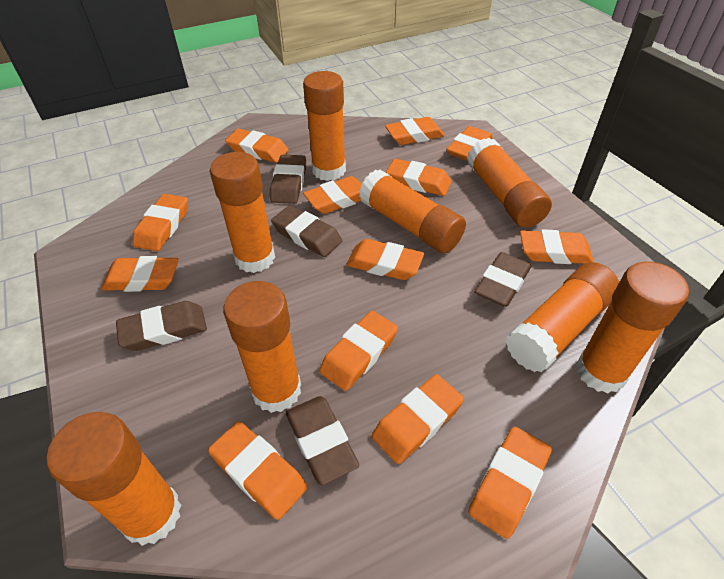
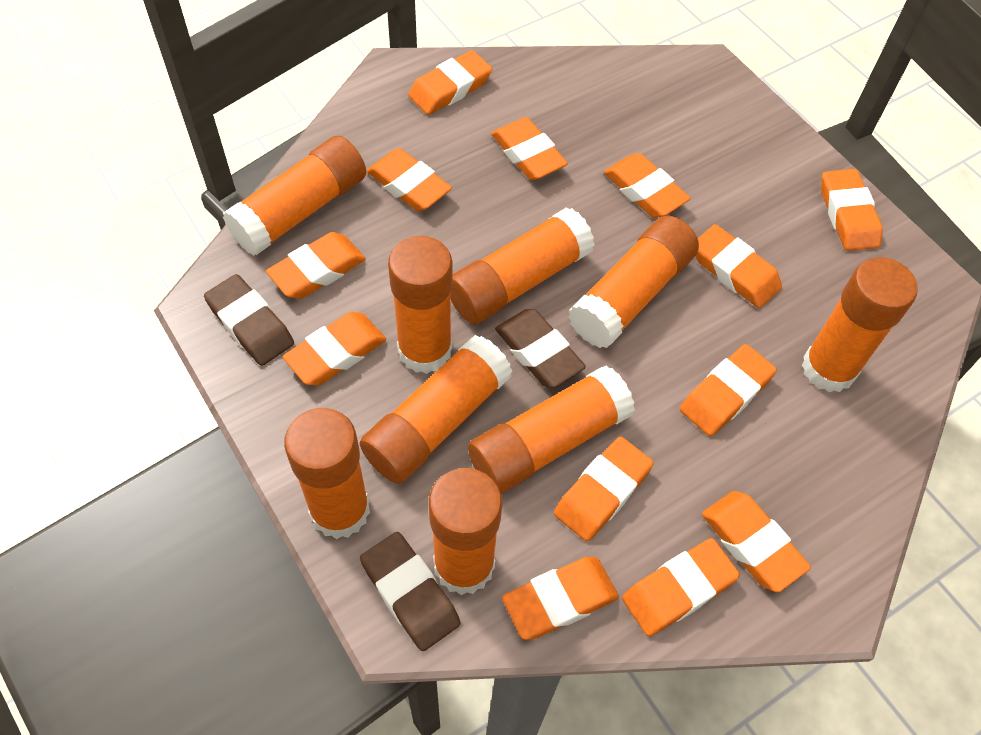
brown eraser: [116,301,207,351] [270,155,306,204] [271,205,342,257] [286,396,359,485] [474,252,531,307] = 5 -> [204,274,294,366] [360,532,461,651] [495,309,586,388] = 3
orange glue stick: [47,412,181,546] [210,152,275,273] [223,281,301,413] [303,71,346,181] [359,170,466,253] [467,138,552,228] [506,262,619,372] [576,261,689,394] = 8 -> [223,135,366,256] [284,408,370,539] [359,335,513,484] [388,236,453,374] [429,468,502,595] [450,208,595,324] [468,366,635,494] [568,216,699,348] [802,257,918,392] = 9

